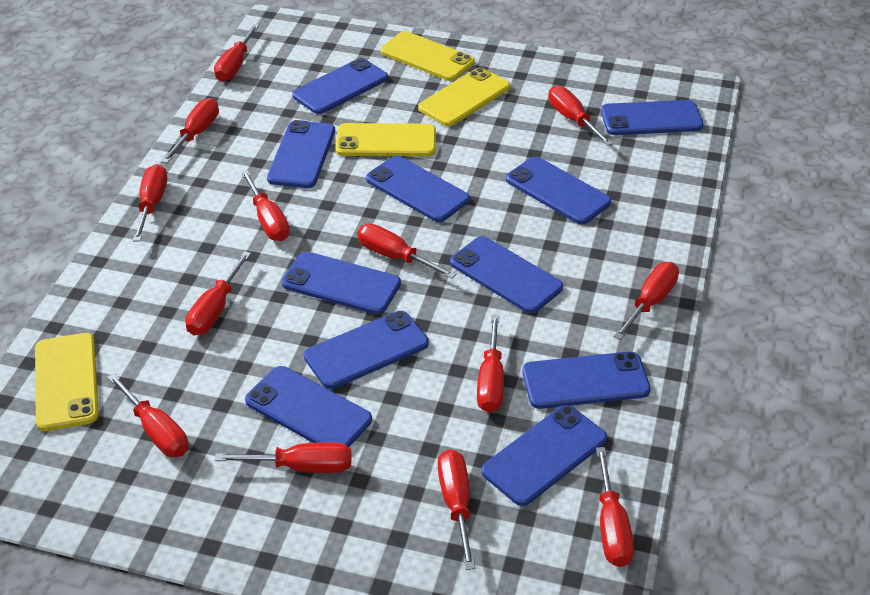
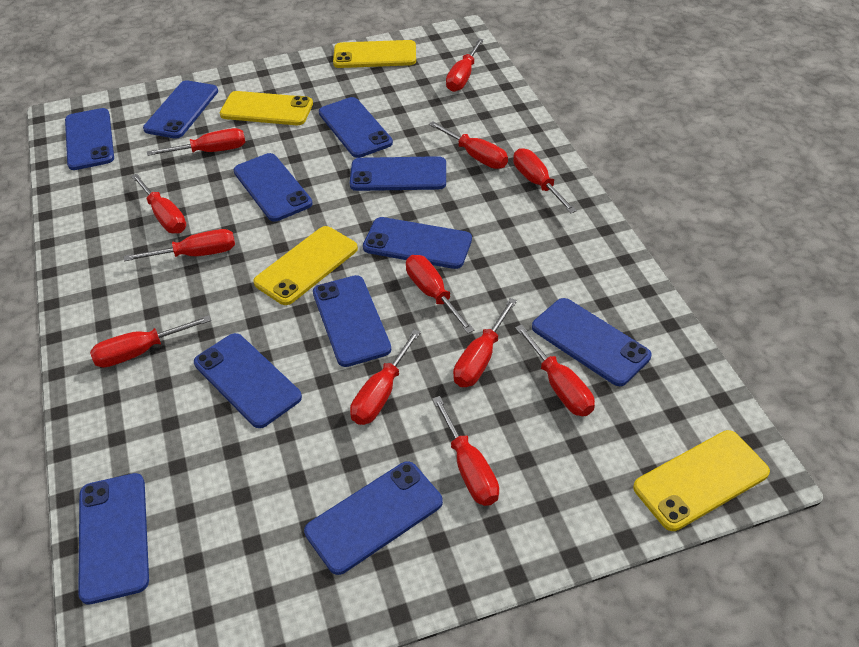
red screwdriver: [107,373,188,457] [133,164,167,242] [161,98,219,163] [185,251,251,335] [214,24,259,82] [215,442,352,473] [241,170,289,241] [357,224,457,279] [438,449,475,570] [477,314,504,412] [548,86,613,146] [596,447,634,567] [614,262,679,340] = 13 -> [90,315,211,368] [124,229,235,261] [131,174,186,233] [147,128,245,156] [350,330,421,425] [406,255,474,333] [429,121,508,169] [432,396,499,506] [446,39,484,92] [453,298,517,387] [513,148,577,213] [515,324,595,416] = 12

